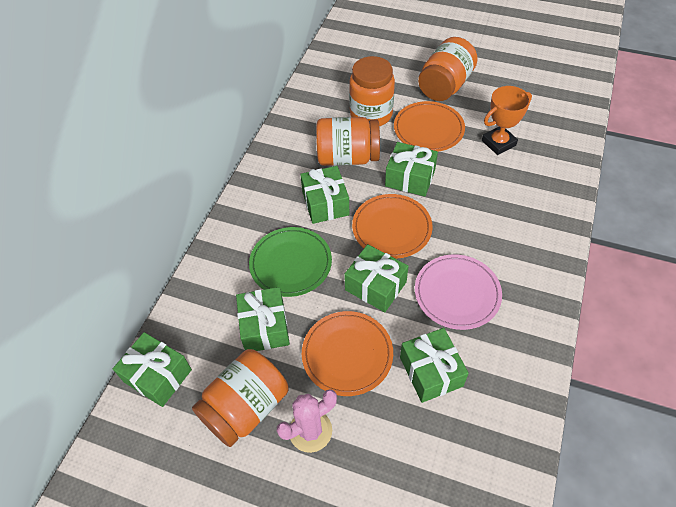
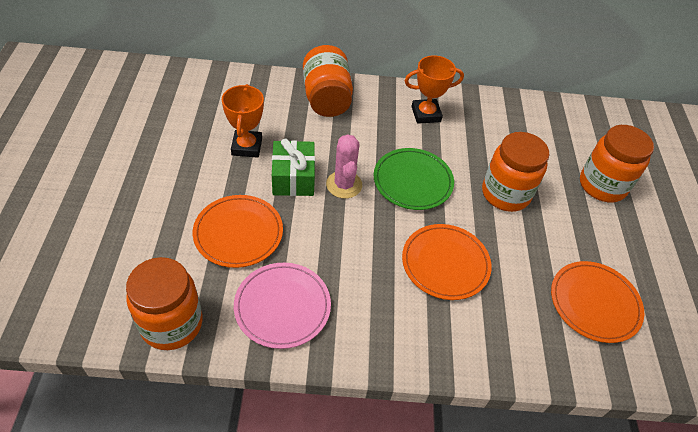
green gift: [113,332,192,407] [236,287,290,351] [300,166,349,224] [344,244,409,312] [385,142,438,196] [400,328,469,403] = 6 -> [272,139,315,196] = 1
orange trophy: [482,86,532,155] = 1 -> [222,84,264,158] [404,55,464,124] = 2

